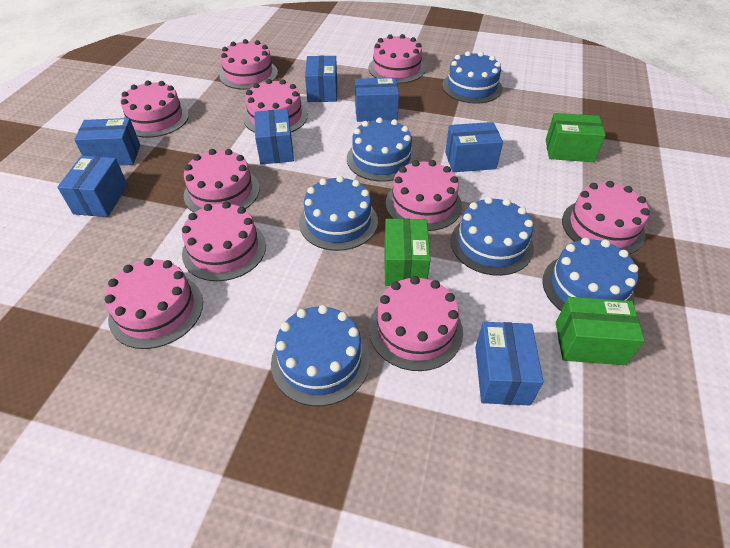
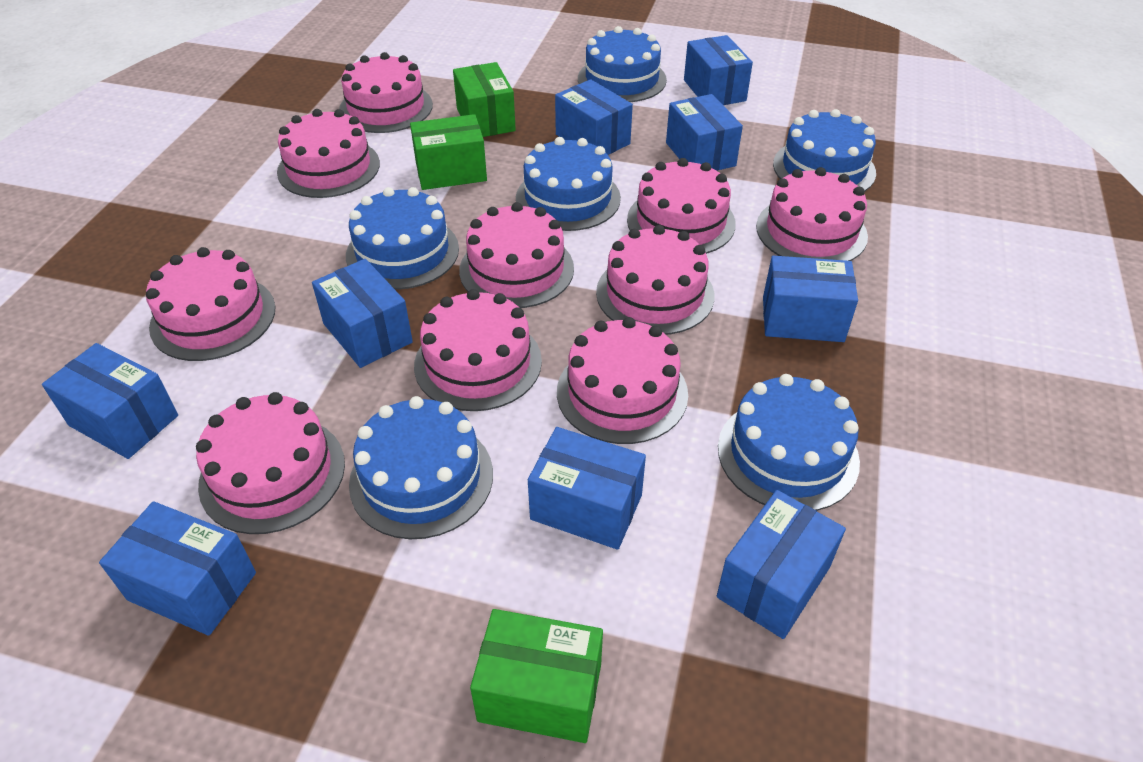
blue box: [57,156,128,217] [74,118,140,166] [254,109,294,165] [305,56,337,102] [355,77,399,122] [445,122,503,172] [475,322,543,405] = 7 -> [42,343,178,459] [99,501,256,636] [312,259,413,368] [528,427,646,550] [555,79,633,155] [666,94,743,171] [684,35,753,105] [717,490,846,639] [763,256,858,342] = 9

